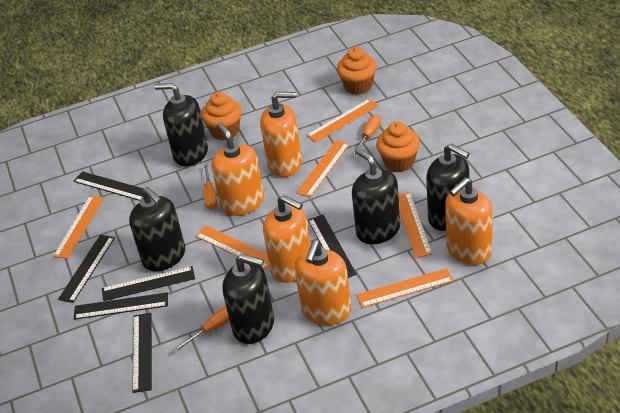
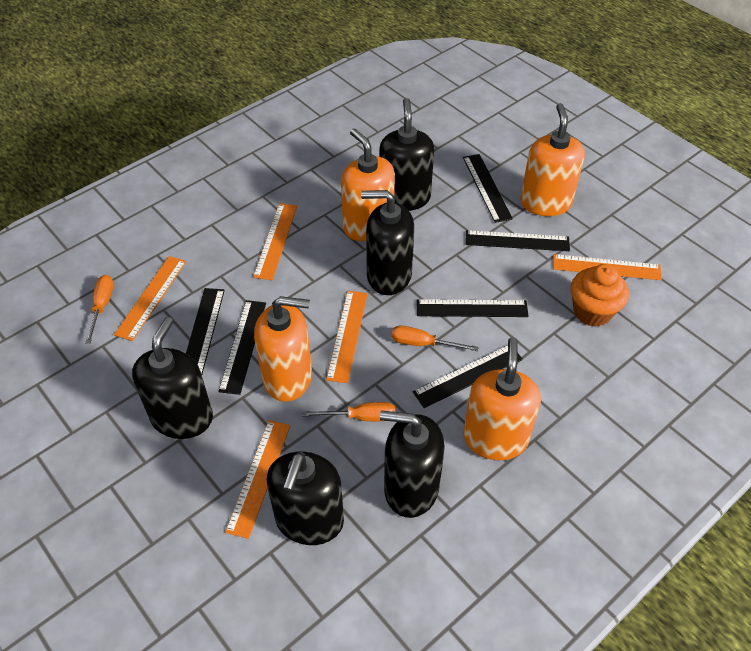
orange cupcake: [201,92,242,140] [337,47,377,95] [376,121,420,172] = 3 -> [571,264,629,327] = 1
orange ruler: [53,196,104,259] [195,226,269,270] [296,140,350,198] [306,99,379,143] [356,268,454,308] [398,192,432,258] = 6 -> [114,256,186,341] [225,420,290,539] [253,203,297,280] [326,291,368,383] [553,254,662,280] = 5
orange soap dispenser: [212,122,264,216] [260,92,302,177] [263,195,311,283] [294,240,352,325] [445,178,493,265] = 5 -> [254,296,312,402] [341,128,395,241] [463,337,541,460] [520,103,585,216] = 4

